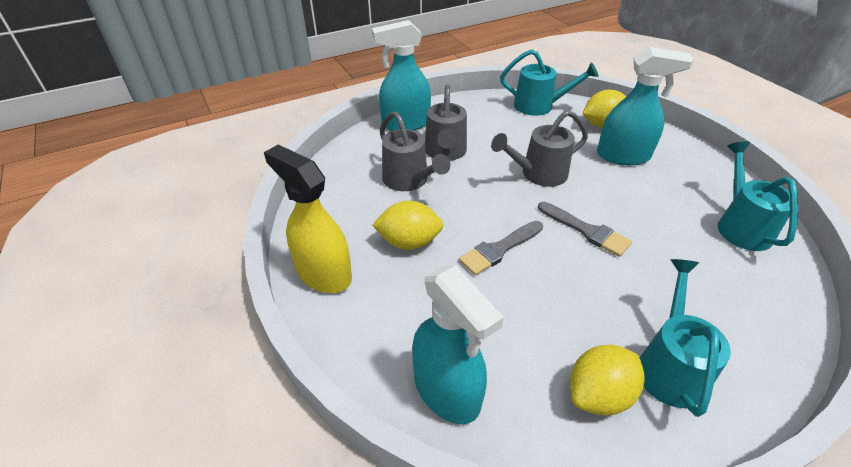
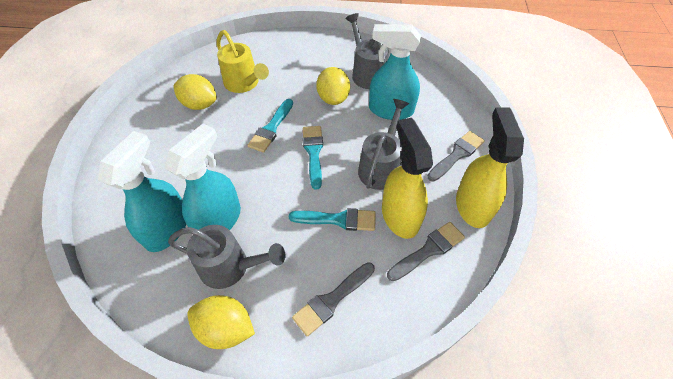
grey brush: [459,221,543,275] [538,202,632,257] = 2 -> [292,262,375,337] [387,222,465,281] [427,131,485,182] = 3
turquoise brush: none = 0 -> [248,99,293,153] [289,208,376,231] [303,126,323,190] = 3
turquoise watering can: [500,49,598,116] [640,259,731,417] [718,141,798,251] = 3 -> none = 0
yellow spray bottle: [264,145,352,293] = 1 -> [382,118,433,239] [456,107,524,228] = 2
yellow watering can: none = 0 -> [216,30,269,93] = 1

